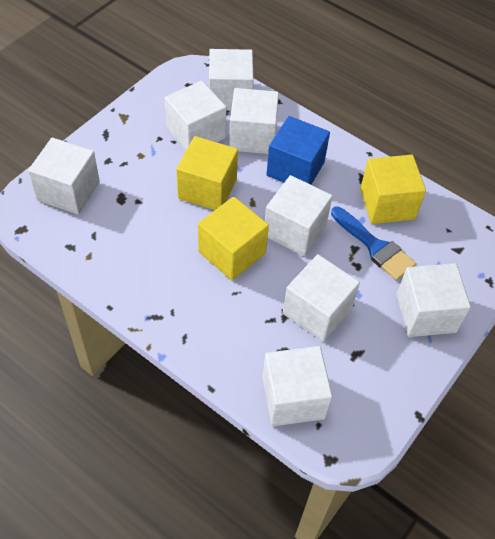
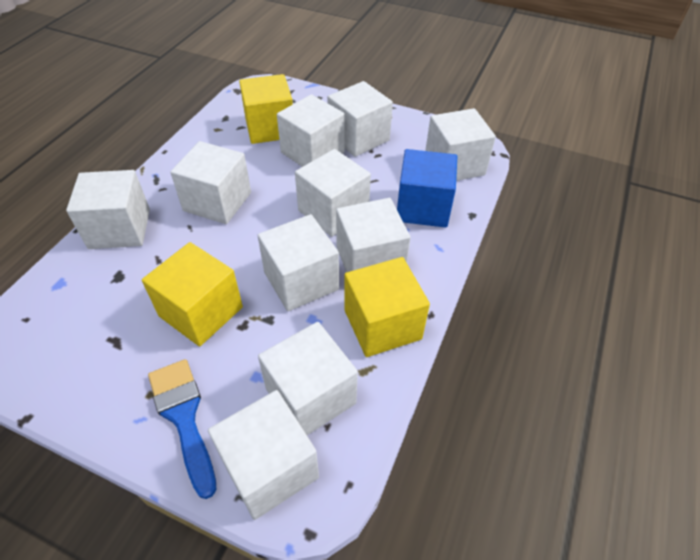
white cube: [28,138,100,214] [164,81,227,151] [209,49,254,110] [229,88,279,154] [262,346,332,426] [265,175,333,256] [283,254,360,342] [396,263,471,337] = 8 -> [66,170,150,249] [170,141,251,224] [208,390,319,520] [257,214,339,311] [258,322,358,435] [277,94,345,167] [295,149,371,237] [327,81,393,157] [336,198,411,272] [425,108,496,181] = 10

